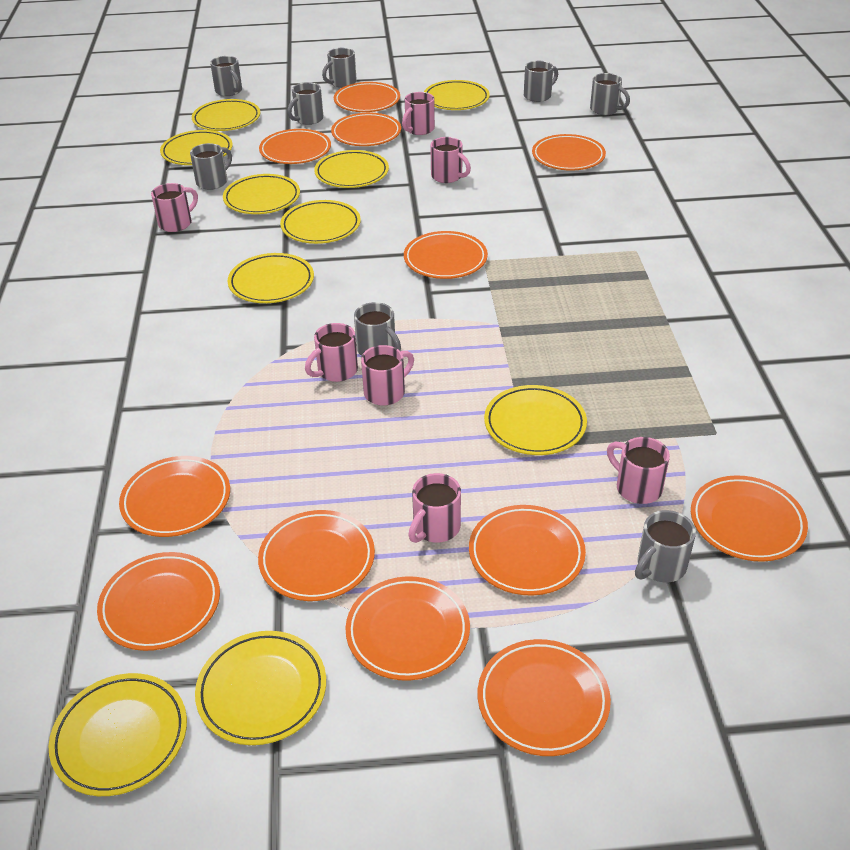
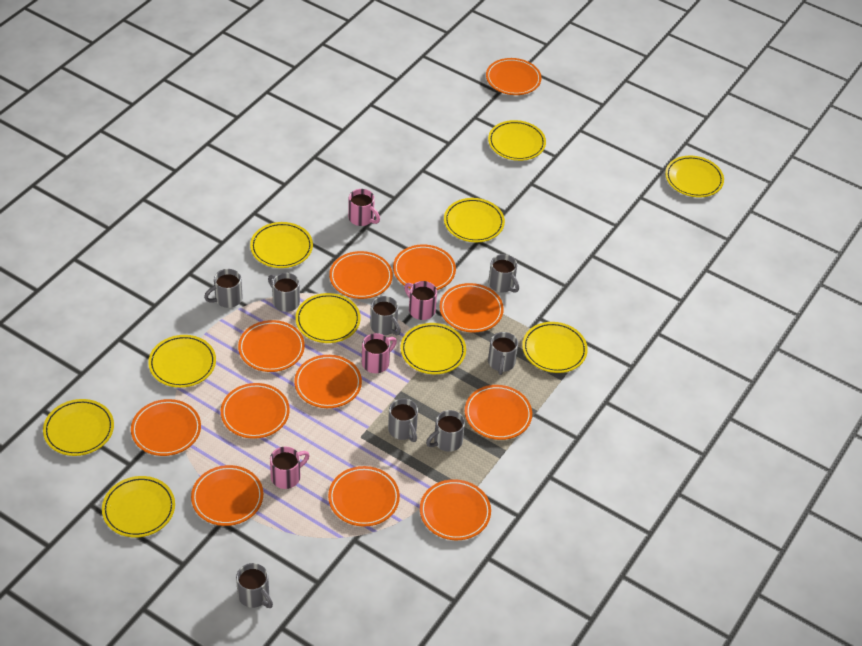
pink mug: [151,183,198,232] [305,323,358,382] [361,345,414,405] [402,92,435,135] [408,473,461,543] [430,137,471,183] [607,437,670,504] = 7 -> [270,447,310,489] [348,189,380,226] [362,333,397,373] [404,281,437,320] = 4

